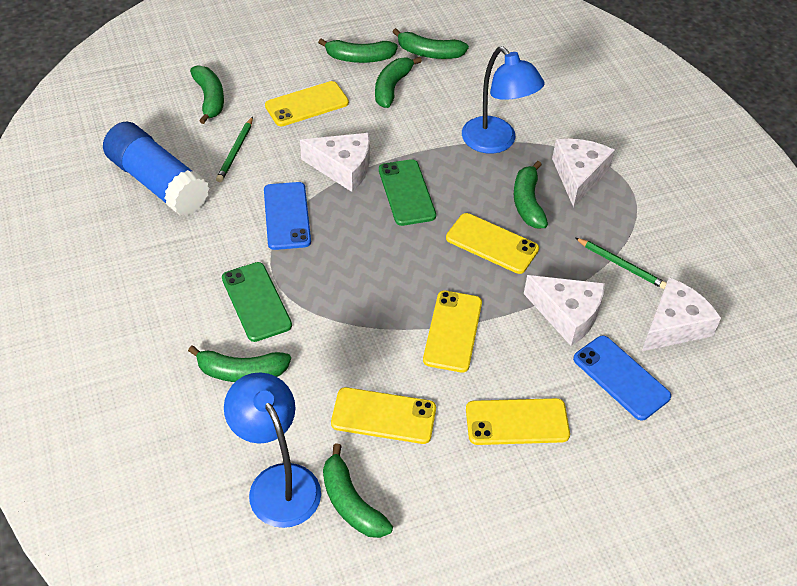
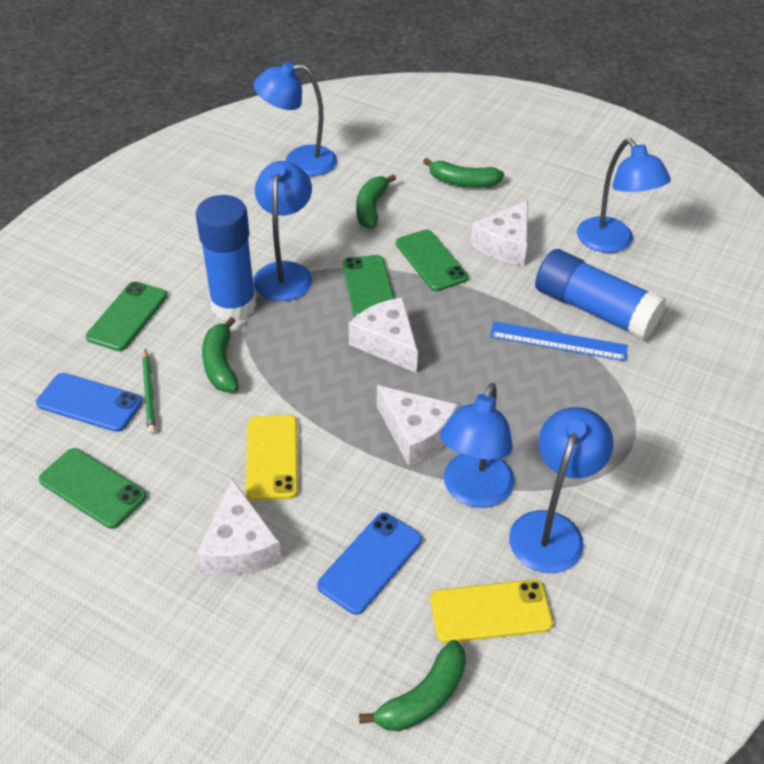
blue glue stick: [103,122,210,216] = 1 -> [196,195,256,320] [535,249,666,340] = 2
blue lamp: [224,372,321,528] [462,46,545,154] = 2 -> [253,62,337,176] [253,161,312,301] [440,383,515,508] [509,407,614,573] [577,139,671,253] = 5
blue ruler: none = 0 -> [490,321,628,361] = 1
green banana: [188,346,291,382] [190,65,224,124] [318,39,398,63] [323,443,393,538] [375,57,422,108] [393,28,469,59] [514,161,548,228] = 7 -> [202,317,239,392] [356,174,396,229] [359,640,466,731] [423,158,504,188] = 4
green pencil: [216,117,253,182] [575,238,667,289] = 2 -> [142,349,156,434] = 1
green phone: [222,262,292,342] [379,159,436,226] = 2 -> [39,448,147,529] [86,281,167,351] [342,255,394,317] [396,229,468,291] = 4
yellow phone: [265,81,349,126] [331,387,436,444] [423,291,482,372] [446,213,539,274] [466,398,570,445] = 5 -> [246,415,298,501] [430,580,553,643] = 2

